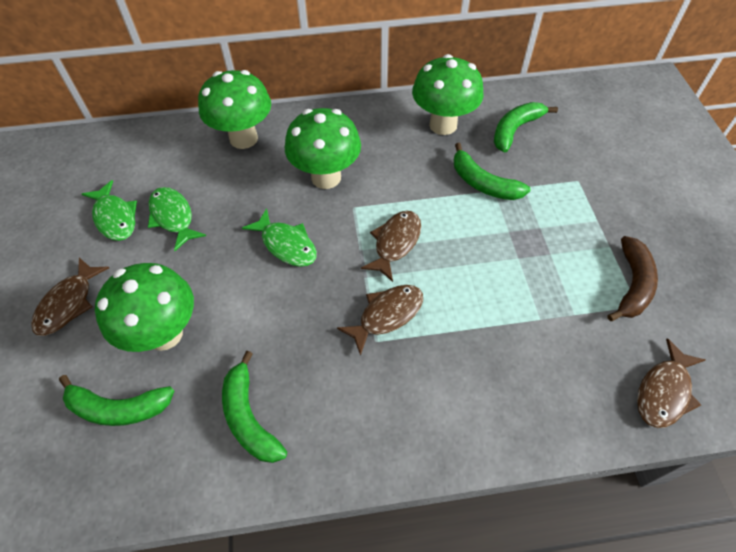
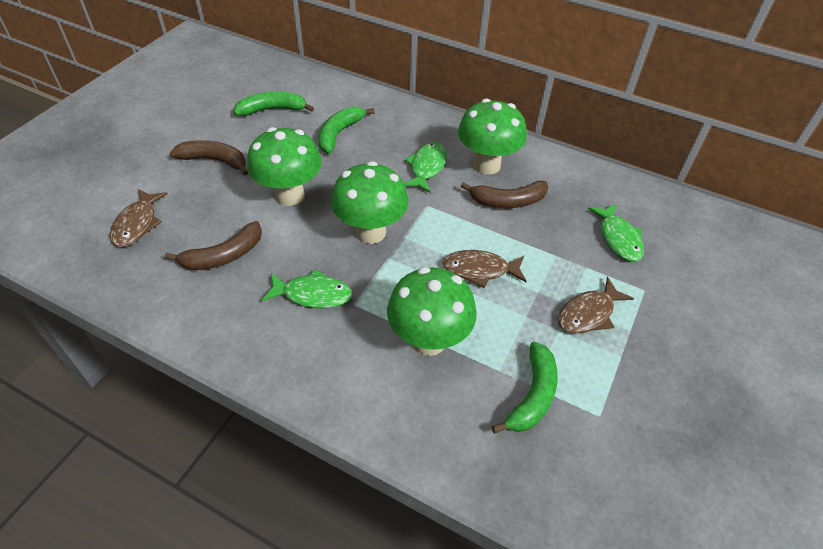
brown banana: [607,236,658,321] = 1 -> [165,221,262,270] [170,140,248,176] [461,181,548,208] = 3
brown fish: [31,257,109,336] [337,285,423,356] [361,211,421,282] [637,338,706,428] = 4 -> [110,189,168,247] [442,250,527,288] [558,277,634,334] = 3
green banana: [59,375,174,426] [222,351,287,463] [454,143,530,200] [494,102,558,153] = 4 -> [234,91,314,116] [318,107,375,154] [492,342,558,433] = 3

